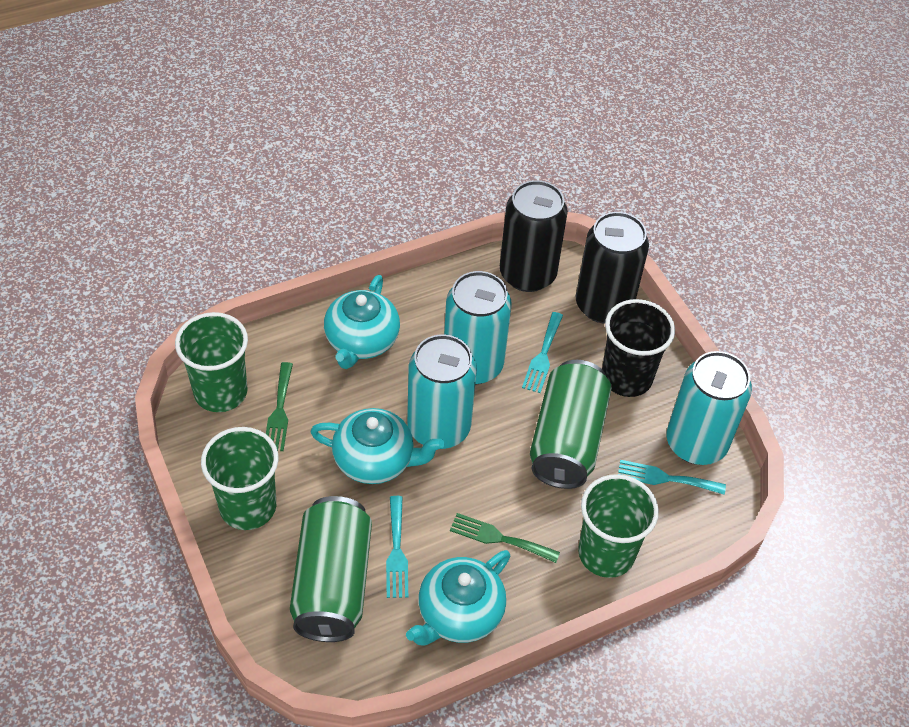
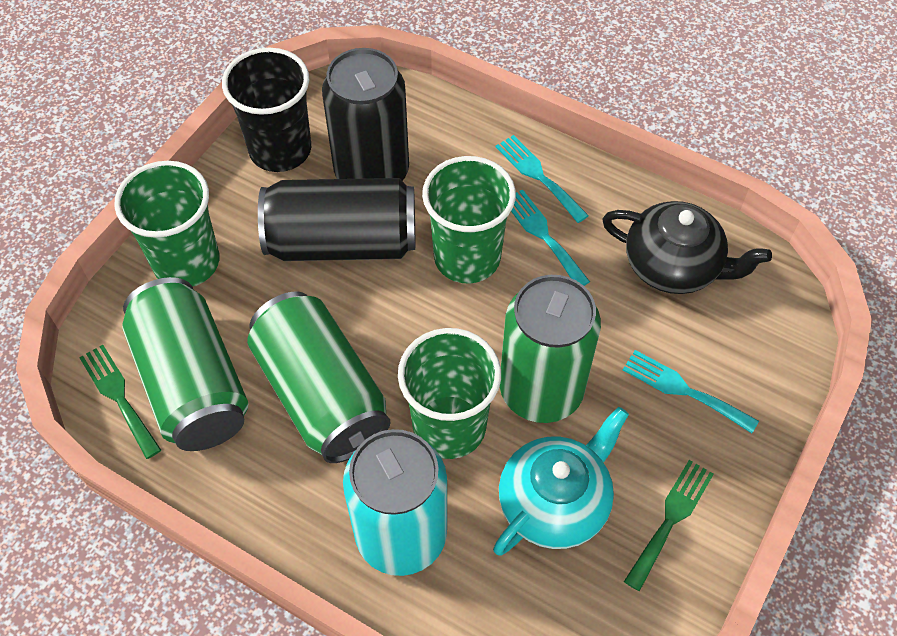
black teapot: none = 0 -> [602,201,772,294] = 1
green can: [290,496,372,642] [530,360,612,489] = 2 -> [122,277,249,451] [247,292,390,463] [500,275,601,423] = 3
turquoise can: [407,334,477,449] [444,271,512,385] [667,351,752,465] = 3 -> [343,429,447,576] = 1
turquoise teapot: [310,408,444,484] [324,275,400,369] [406,550,510,646] = 3 -> [493,407,629,556] = 1

